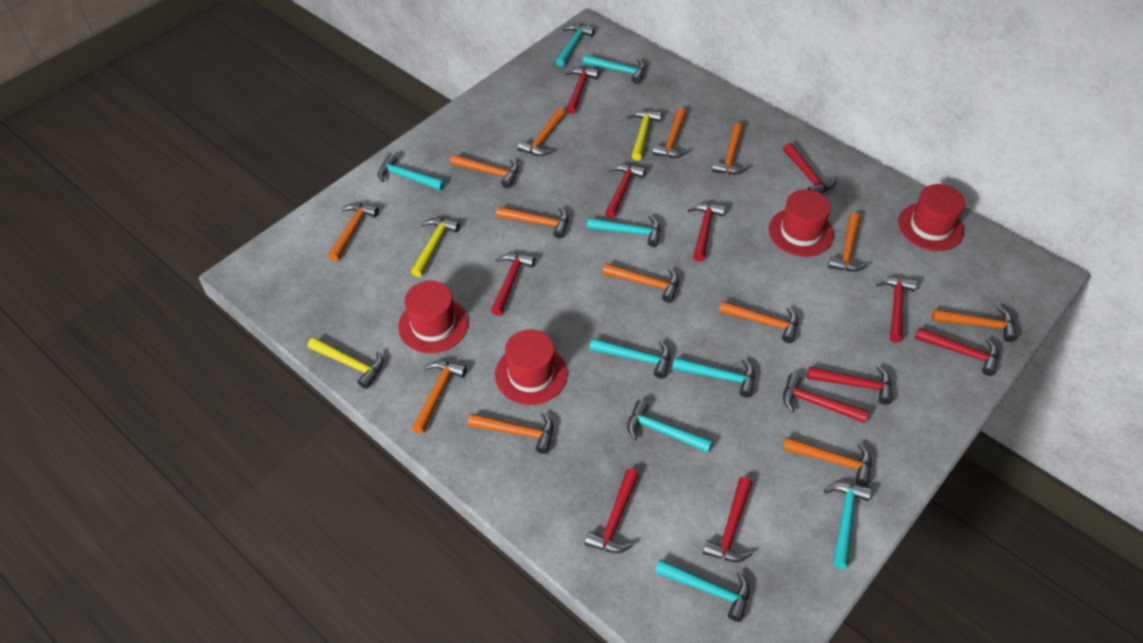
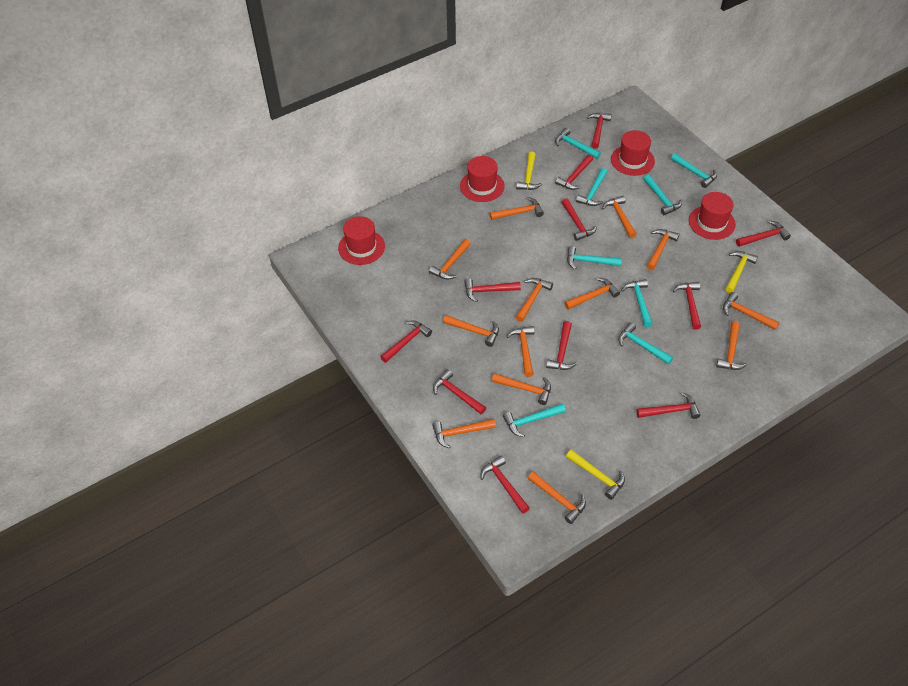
turquoise hammer: [378,153,445,190] [556,24,595,67] [583,55,646,84] [587,215,660,247] [589,338,670,379] [627,400,713,453] [655,559,750,622] [672,357,755,398] [824,483,872,569] = 9 -> [503,403,566,437] [555,128,601,159] [567,246,622,269] [576,168,607,206] [618,322,673,364] [621,279,653,327] [644,175,682,215] [671,153,717,188] = 8

